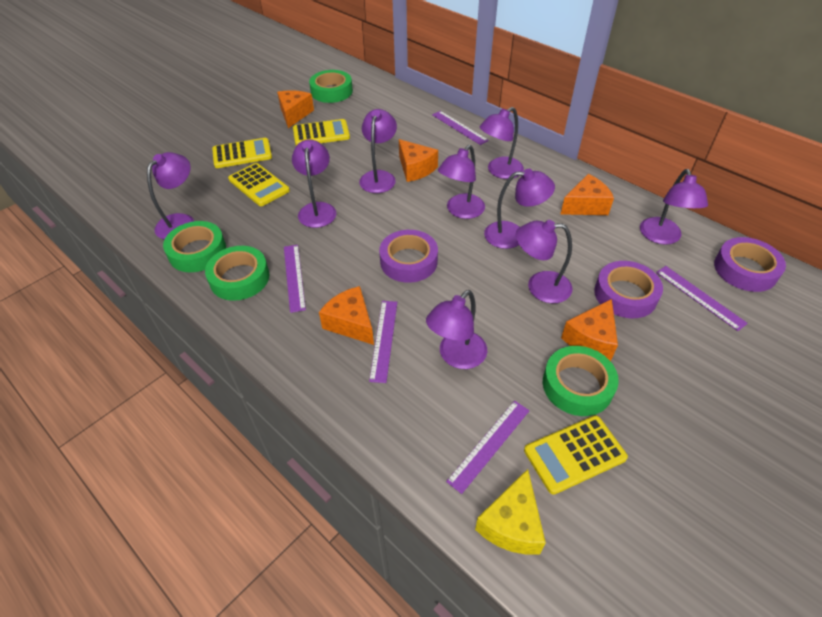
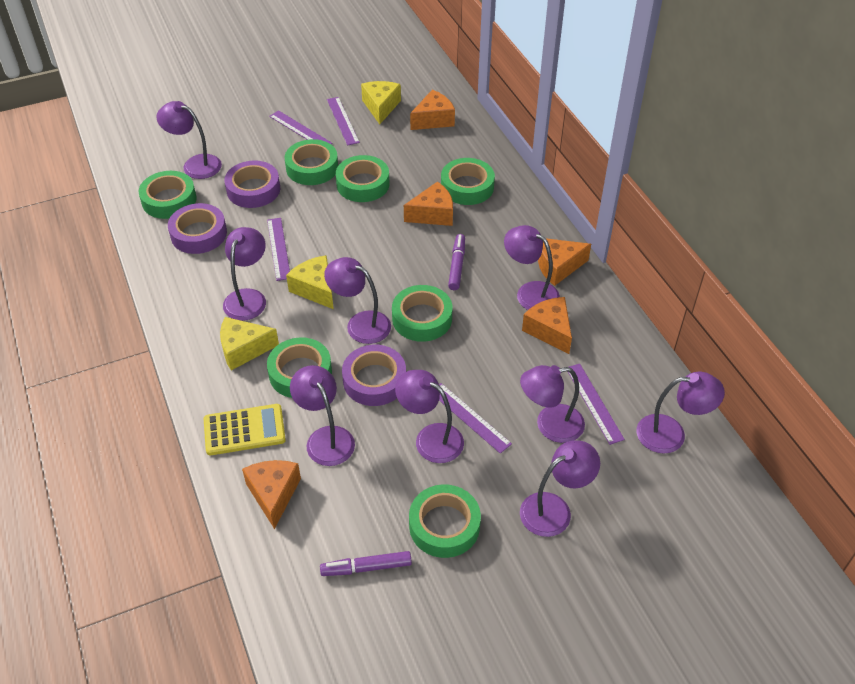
green tape: [163,221,226,272] [205,246,269,301] [309,70,353,103] [543,346,619,416] = 4 -> [139,171,197,219] [267,337,332,398] [285,139,338,185] [336,155,390,202] [392,285,452,342] [409,484,481,558] [441,158,495,205] = 7
purple marker: none = 0 -> [320,551,412,576] [448,234,465,290] = 2
yellow calculator: [212,138,272,168] [228,163,290,206] [293,119,350,146] [524,415,628,495] = 4 -> [204,404,286,455] = 1
yellow cheese: [475,469,546,555] = 1 -> [220,317,279,370] [286,255,334,309] [361,81,401,124] = 3

